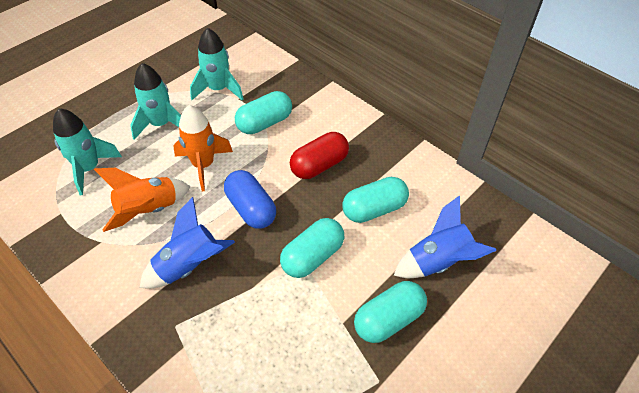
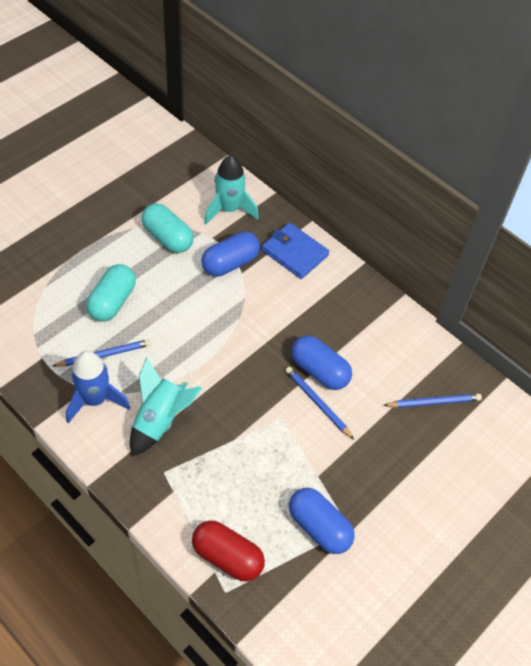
blue capsule: [224,170,276,229] = 1 -> [201,232,260,276] [289,488,355,554] [291,335,352,390] = 3
blue pencil: none = 0 -> [53,339,151,367] [285,367,354,439] [383,394,482,408] = 3
blue rocket: [140,197,235,289] [394,195,497,278] = 2 -> [66,351,130,423] = 1
blue wallet: none = 0 -> [262,223,329,279] = 1
orange rocket: [94,168,191,232] [173,105,233,191] = 2 -> none = 0
turquoise capsule: [235,91,292,134] [280,218,344,278] [343,177,409,223] [354,281,427,343] = 4 -> [86,264,136,322] [141,203,194,253] = 2
turquoise rocket: [53,108,122,195] [130,63,181,140] [190,28,244,100] = 3 -> [130,357,202,456] [204,155,259,224] = 2

